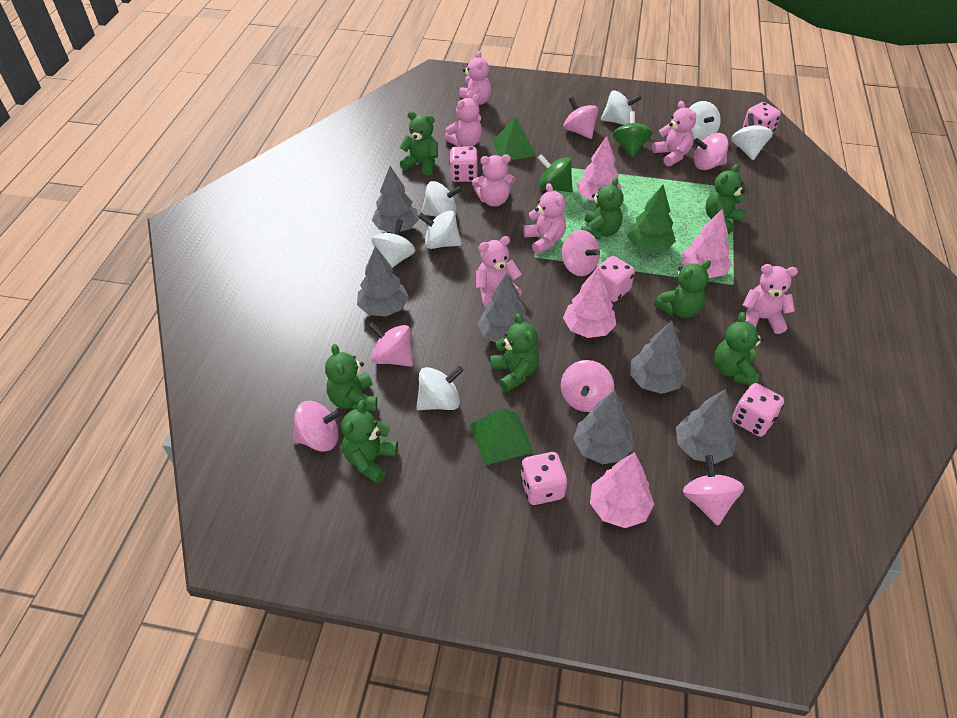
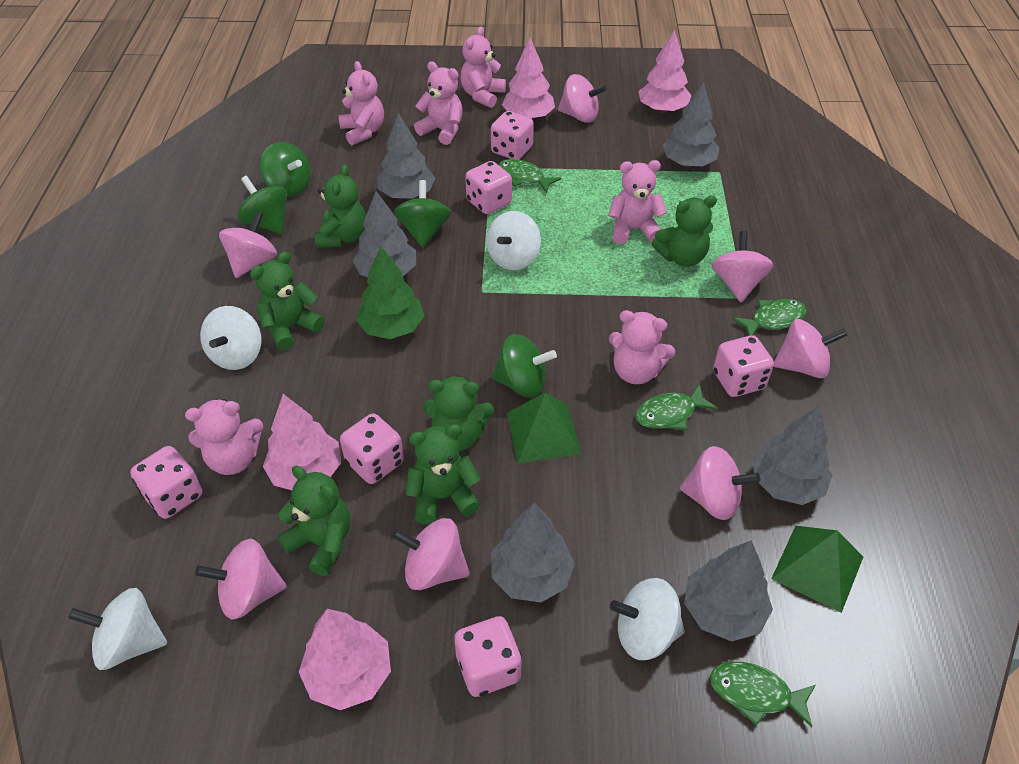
green fish: none = 0 -> [499,159,561,194] [635,384,718,430] [710,662,816,728] [732,299,806,336] = 4
green spinning top: [537,154,573,192] [613,111,653,158] = 2 -> [237,175,287,234] [260,142,311,197] [394,180,451,248] [492,334,557,398] = 4
green teddy bear: [325,344,377,411] [341,400,398,484] [399,111,438,175] [490,313,539,392] [581,177,623,239] [654,260,711,318] [705,164,746,234] [714,312,764,386] = 8 -> [250,251,325,351] [277,466,351,576] [315,164,366,248] [405,424,481,524] [423,375,494,451] [652,195,717,267] = 6
pink dice: [449,147,478,182] [520,452,567,505] [595,256,635,302] [732,383,784,437] [743,102,781,133] = 5 -> [130,446,202,519] [340,413,404,484] [454,616,522,697] [465,161,512,214] [491,111,534,159] [713,335,774,397] = 6
pink teddy bear: [444,94,482,147] [459,51,491,105] [472,154,515,207] [476,236,522,307] [523,183,566,254] [652,101,696,166] [743,264,798,334] = 7 -> [185,399,263,475] [339,61,384,145] [414,61,463,145] [460,27,506,108] [608,160,667,244] [609,310,675,384] = 6
white spinning top: [371,219,415,268] [416,366,464,410] [418,211,462,249] [421,181,462,217] [601,90,641,125] [689,101,721,141] [731,113,773,160] = 7 -> [68,588,167,670] [200,306,262,370] [487,211,541,270] [610,578,685,660] = 4

